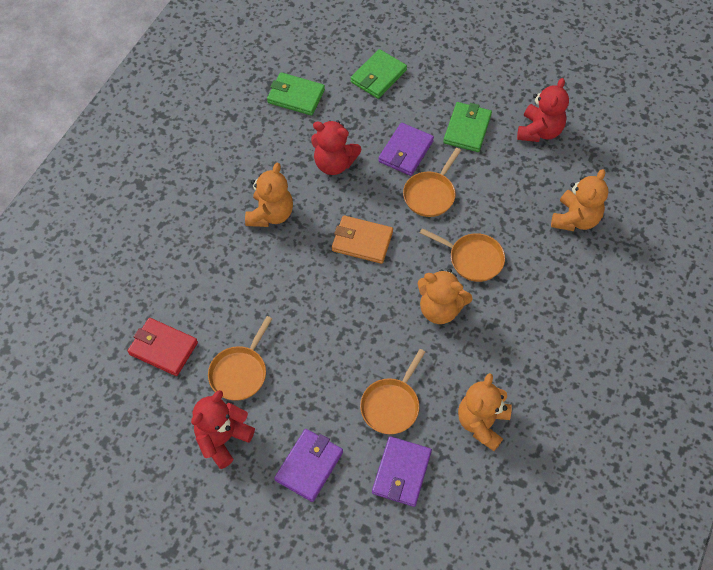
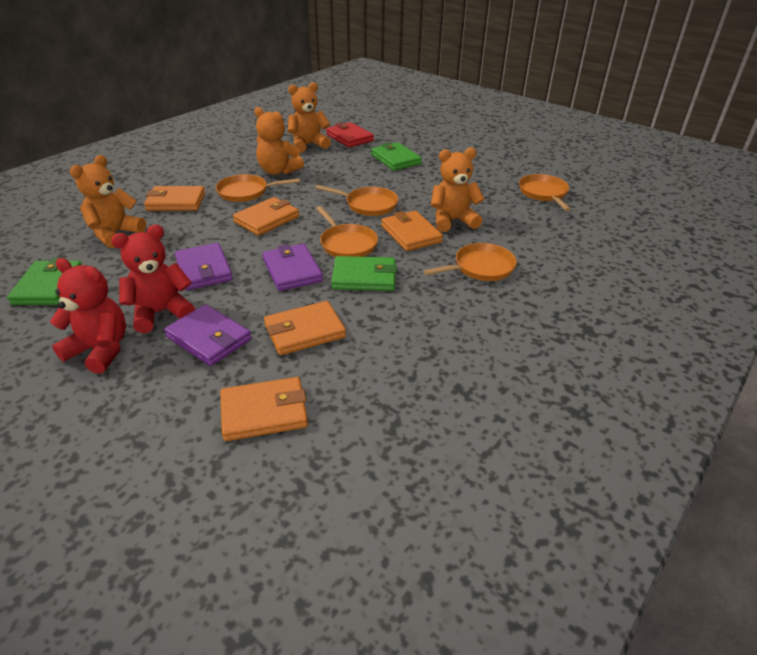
orange pan: [208,316,272,401] [360,349,425,434] [403,148,461,217] [420,228,505,282] = 4 -> [216,174,300,202] [316,185,398,216] [316,206,378,257] [424,243,517,281] [519,174,571,211] = 5
orange wallet: [332,215,393,264] = 1 -> [144,186,205,211] [220,377,308,441] [233,197,299,236] [264,301,346,355] [381,211,443,251] = 5
red teddy bear: [191,390,255,469] [311,120,361,175] [517,78,569,142] = 3 -> [50,258,126,374] [111,225,195,333] = 2

